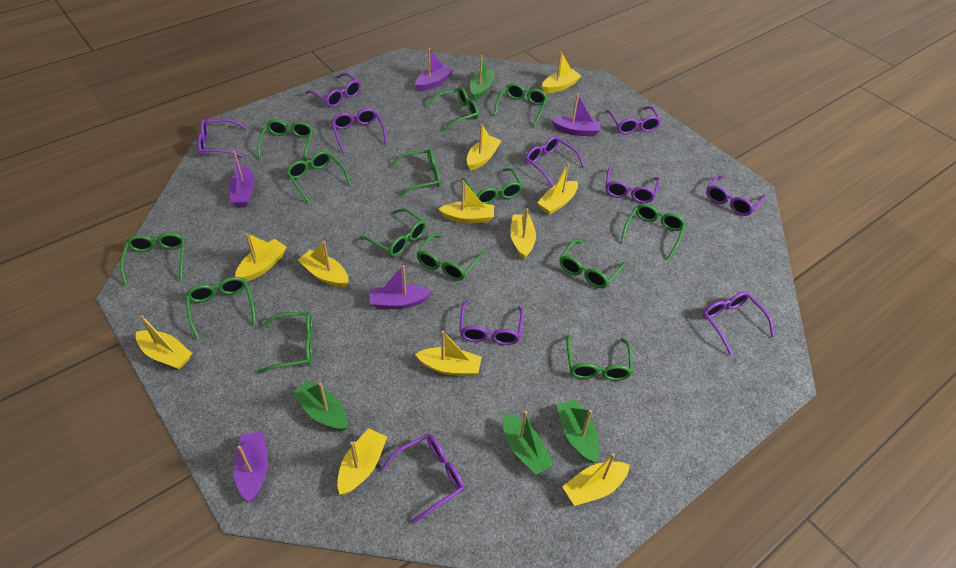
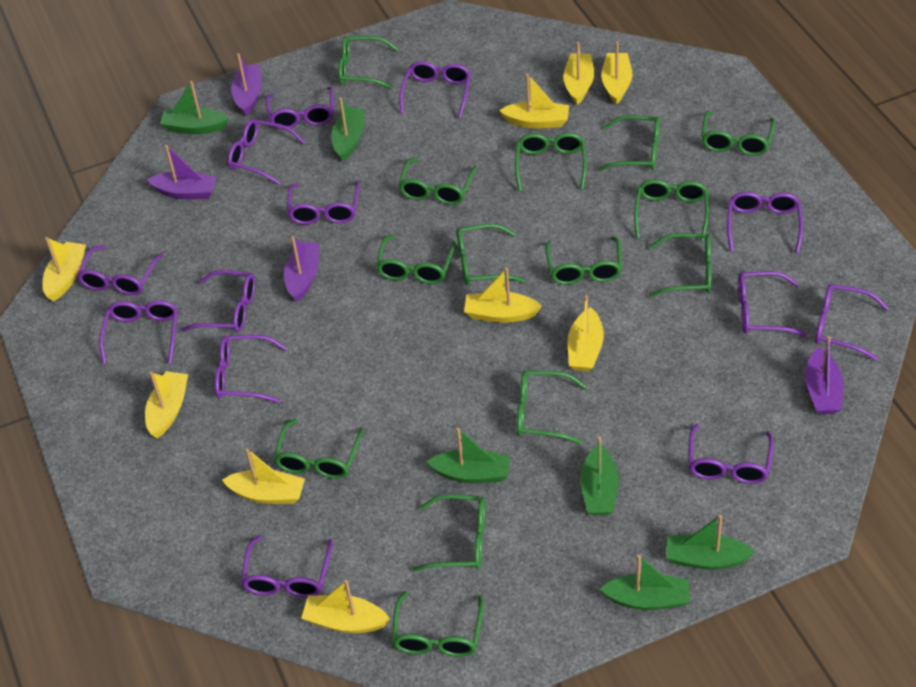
green boat: [293,380,348,431] [470,55,495,100] [503,411,554,475] [557,399,599,463] = 4 -> [160,81,229,134] [331,98,365,161] [426,428,510,483] [580,436,619,515] [600,555,689,610] [667,515,755,570] = 6
purple boat: [229,151,255,207] [233,431,268,502] [369,265,431,309] [415,48,453,91] [552,94,601,136] = 5 -> [147,145,217,199] [231,53,262,116] [284,236,319,302] [805,336,843,414] = 4
purple glasses: [198,119,247,158] [305,73,361,107] [331,108,387,153] [380,434,464,524] [460,301,524,345] [525,136,585,187] [605,106,661,134] [605,167,660,203] [702,292,775,355] [706,174,766,216] = 10 -> [77,245,163,295] [99,300,178,365] [182,270,255,332] [215,335,287,403] [228,119,306,185] [241,536,333,598] [266,87,334,130] [287,181,360,225] [399,61,471,119] [688,424,774,484] [727,192,803,253] [738,271,807,337] [815,284,889,361] = 13
yellow boat: [136,315,192,369] [235,233,287,281] [298,241,349,287] [337,428,387,495] [415,331,482,376] [439,180,494,223] [467,124,501,170] [510,208,536,259] [537,163,578,215] [542,52,581,93] [562,453,630,506] = 11 -> [43,237,86,301] [145,371,188,438] [222,448,305,504] [301,580,390,633] [464,268,542,323] [499,74,569,128] [563,42,594,105] [568,295,604,372] [601,41,632,105] = 9

